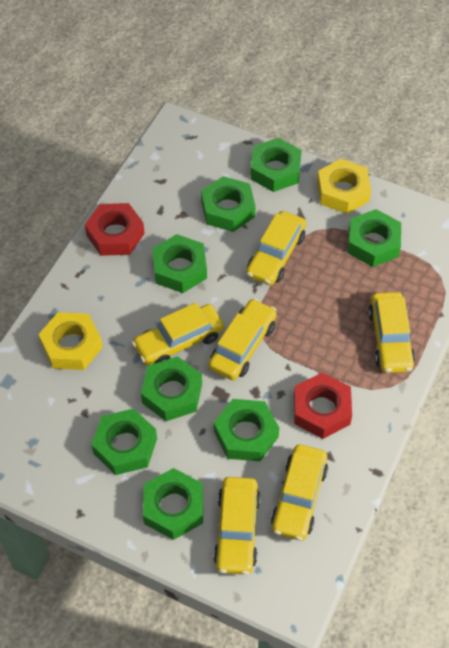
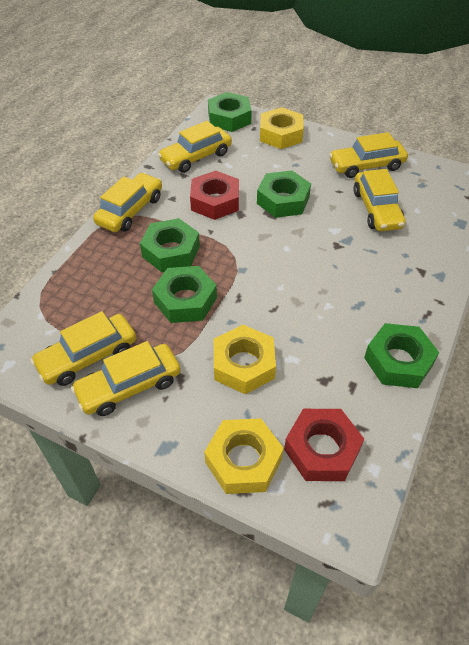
green nut: [91,408,157,475] [141,356,202,421] [143,468,203,540] [152,234,207,293] [201,176,256,232] [214,399,279,461] [250,138,302,192] [348,209,401,267] = 8 -> [140,218,200,272] [152,266,217,323] [208,92,252,132] [257,171,311,218] [364,323,439,388] = 5
yellow nut: [39,312,103,370] [317,159,371,214] = 2 -> [204,418,284,494] [214,325,276,394] [260,107,304,149] = 3

